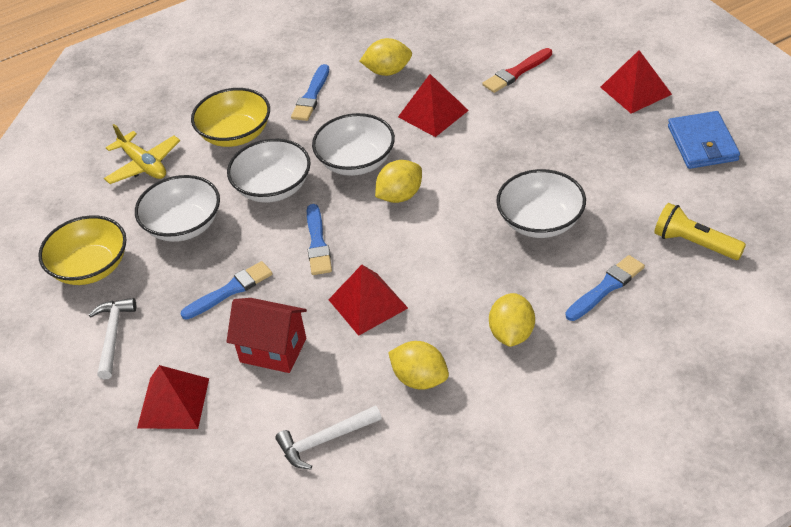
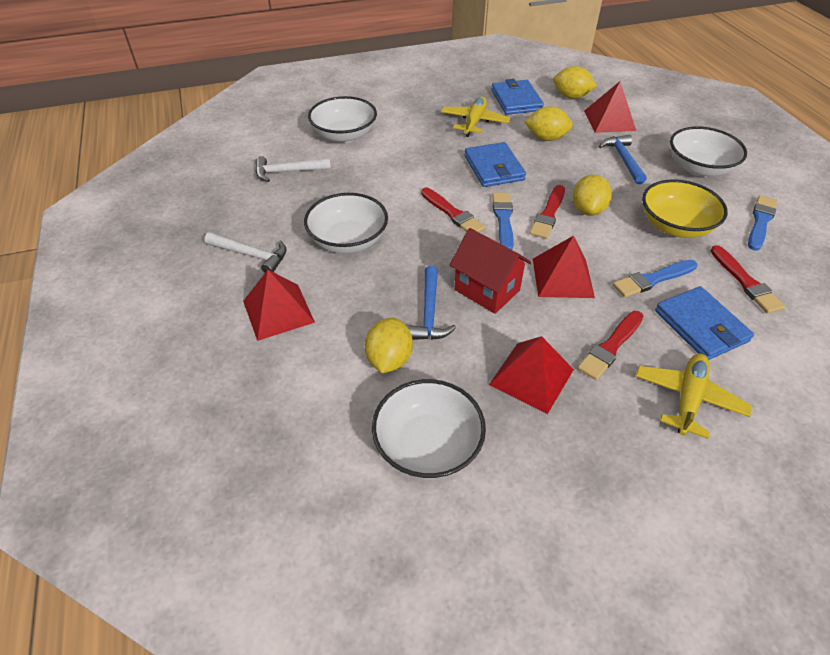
blue brush: [180,261,273,319] [291,64,329,121] [307,204,332,275] [565,255,645,321] = 4 -> [492,192,514,250] [613,260,697,298] [748,195,777,251] = 3
blue hammer: none = 0 -> [408,266,456,340] [599,135,647,184] = 2
blue wallet: [668,111,740,169] = 1 -> [465,142,526,187] [491,79,544,115] [655,286,754,360] = 3
red brush: [482,48,552,93] = 1 -> [421,188,485,232] [530,185,565,239] [577,311,643,380] [711,245,785,313] = 4
yellow bowl: [38,215,127,285] [191,88,270,147] = 2 -> [642,179,728,238] = 1
yellow flashlight: [654,203,746,260] = 1 -> none = 0
yellow plane: [104,124,180,184] = 1 -> [441,96,511,137] [636,354,752,439] = 2

